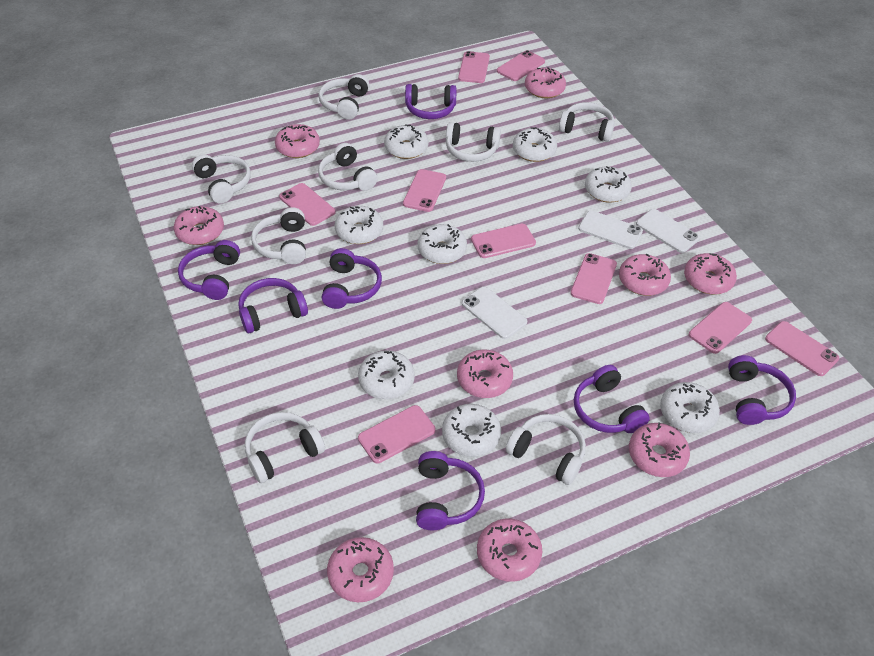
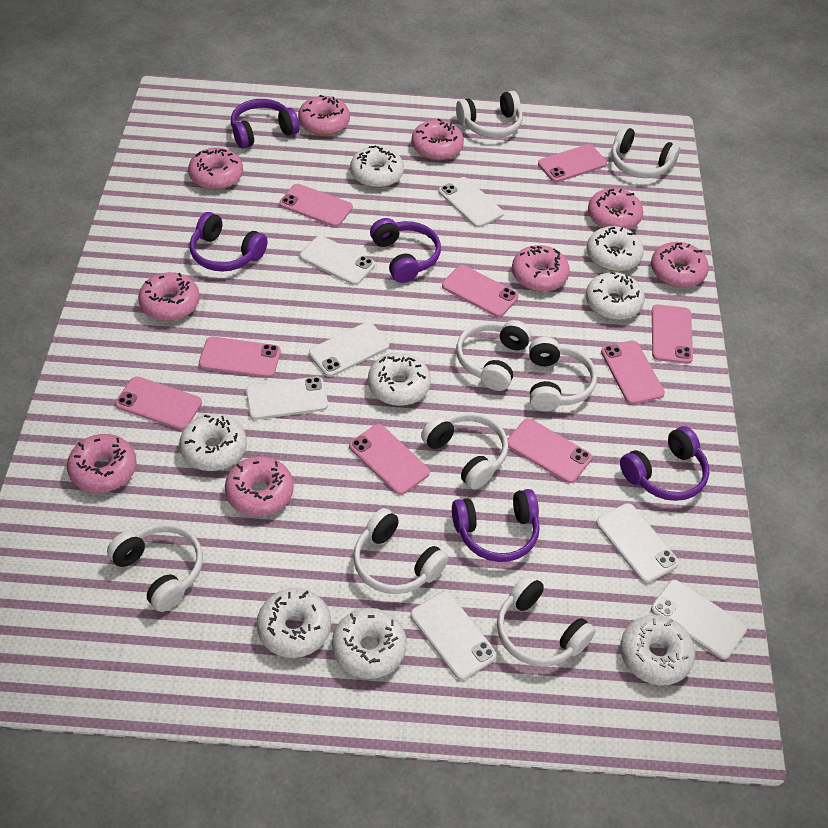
purple headphones: [178,240,240,300] [238,278,308,333] [322,248,382,309] [405,84,457,119] [416,451,485,530] [574,365,650,433] [728,355,796,425] = 7 -> [190,212,267,272] [231,99,300,148] [370,218,441,283] [452,489,540,562] [620,426,709,501] = 5
white phone: [462,287,527,339] [578,210,643,249] [636,209,700,253] = 3 -> [246,377,328,420] [300,236,375,285] [309,322,389,377] [411,591,497,680] [439,177,504,228] [596,503,679,583] [651,580,747,660] = 7

